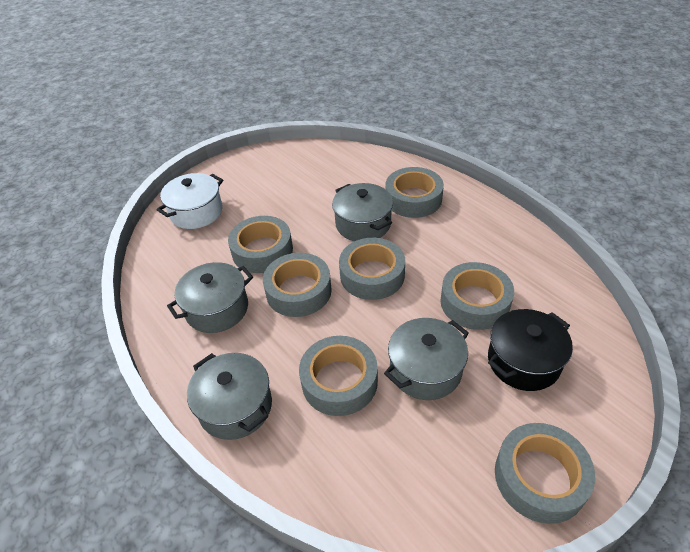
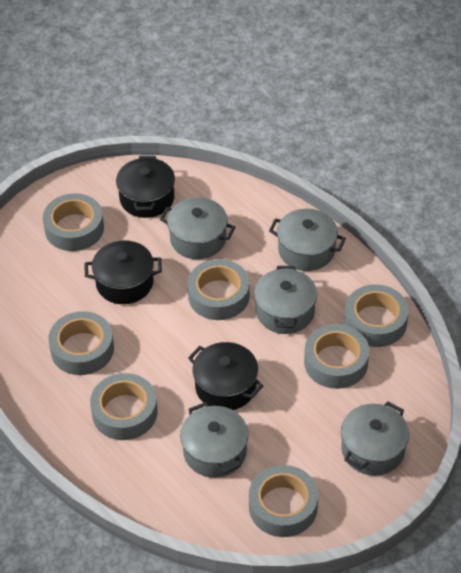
black pot: [488,309,573,391] = 1 -> [85,241,162,304] [116,156,175,218] [188,342,264,410] = 3
grey pot: [167,262,253,333] [187,353,272,440] [332,183,393,241] [384,318,469,400] = 4 -> [160,197,235,259] [180,402,248,478] [254,266,317,334] [269,209,346,271] [341,401,409,476] = 5
white pot: [157,173,223,229] = 1 -> none = 0

